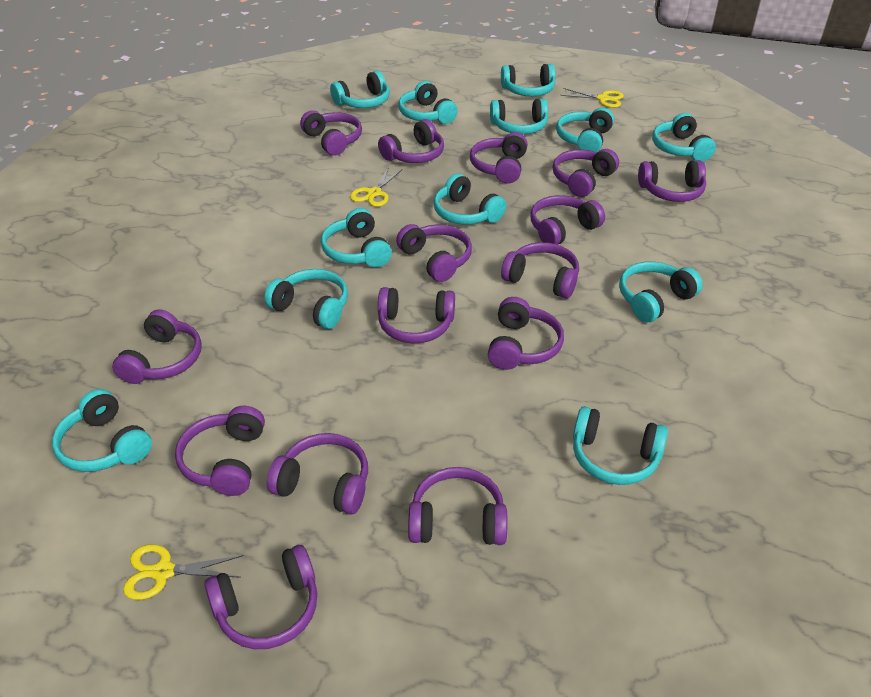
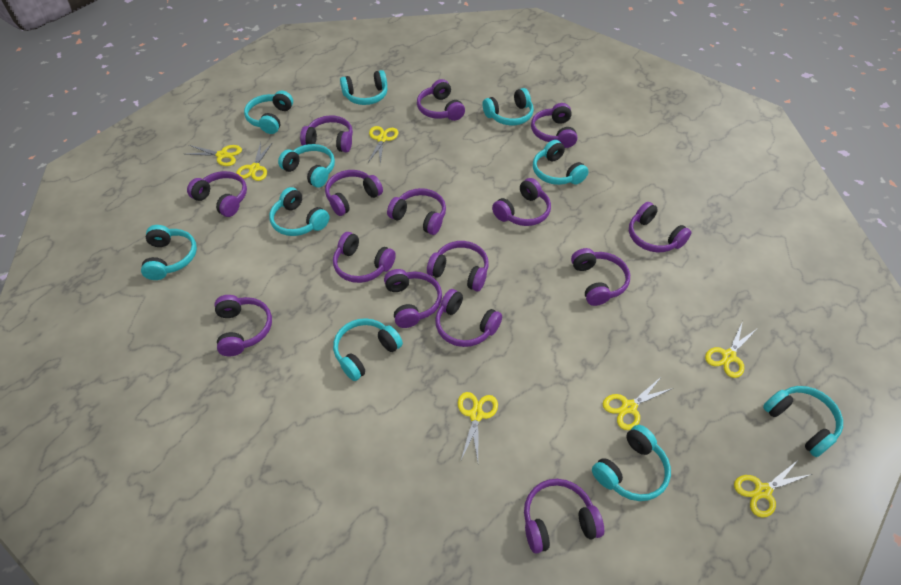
turquoise headphones: [52,389,152,472] [264,269,348,329] [321,208,392,267] [330,71,390,108] [398,81,458,124] [434,174,506,225] [490,98,548,134] [501,64,556,96] [556,108,614,152] [573,406,668,485] [619,262,703,322] [652,113,716,161] = 12 -> [141,225,197,280] [244,91,293,134] [269,187,329,236] [278,144,335,188] [333,318,403,381] [340,70,388,105] [483,88,534,125] [533,140,589,185] [592,425,671,501] [763,386,843,457] = 10
yellow scissors: [123,544,244,600] [350,167,403,207] [560,88,624,108] = 3 -> [187,145,242,166] [236,142,273,181] [368,126,398,165] [458,392,498,461] [603,376,673,430] [705,321,758,378] [734,460,812,518] = 7

